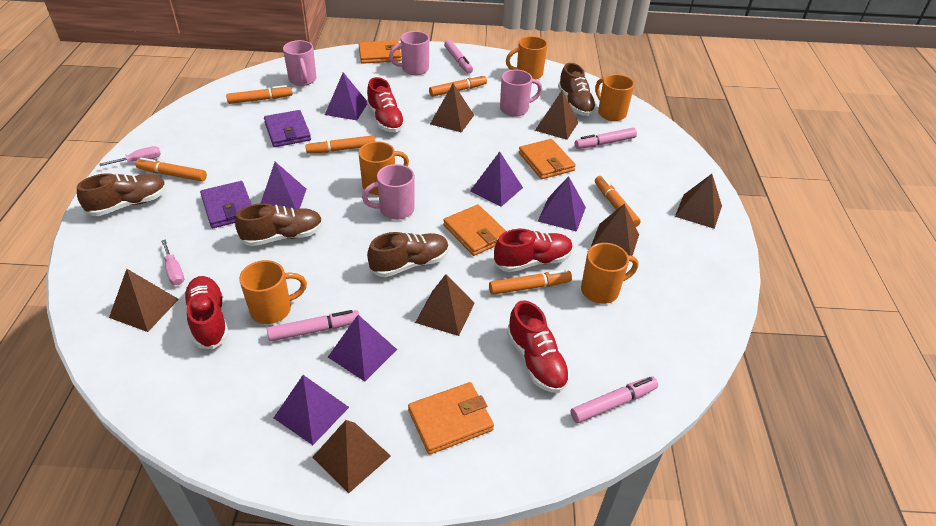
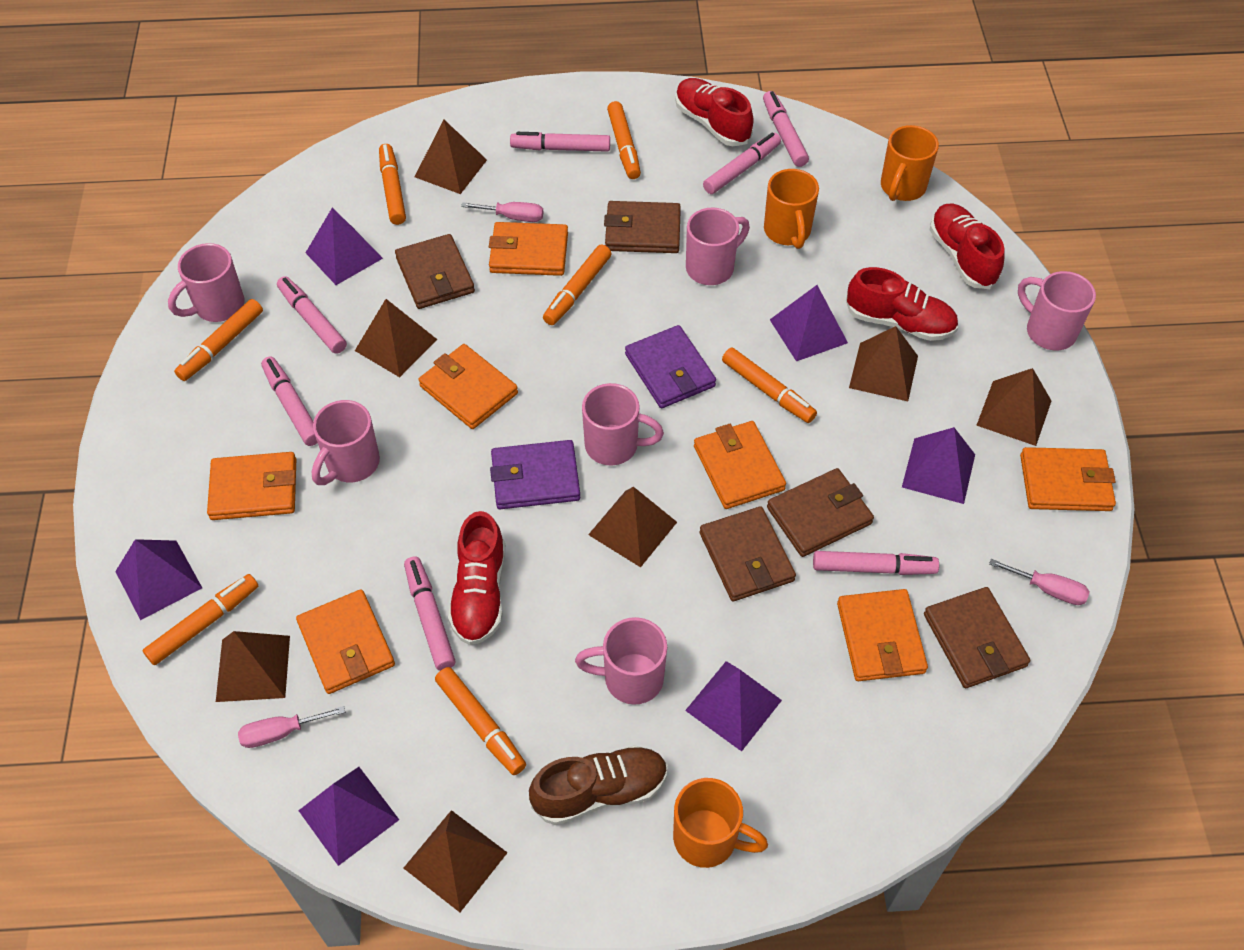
brown shoe: [77,173,167,216] [235,203,323,246] [367,232,449,277] [558,63,597,116] = 4 -> [529,745,668,825] = 1
brown wallet: none = 0 -> [395,234,475,309] [604,201,681,253] [700,506,796,601] [767,468,874,557] [924,587,1030,688] = 5
orange marker: [136,158,207,182] [226,85,292,104] [305,135,375,154] [429,74,487,97] [489,270,572,295] [595,176,641,227] = 6 -> [143,574,258,665] [174,299,263,381] [379,144,406,225] [435,667,526,775] [543,245,611,325] [607,101,641,179] [722,348,817,423] = 7
orange mug: [239,260,307,324] [359,141,409,195] [506,36,547,79] [581,243,638,304] [595,74,634,121] = 5 -> [673,778,768,868] [764,169,819,249] [881,125,939,201] = 3
orange wallet: [359,40,402,64] [408,382,494,455] [443,205,506,256] [519,139,576,179] = 4 -> [207,452,296,520] [296,589,395,694] [418,344,518,429] [489,222,568,276] [694,421,786,509] [837,589,928,681] [1020,447,1116,511] = 7
pink marker: [267,310,359,341] [444,40,473,74] [571,376,658,423] [575,128,637,149] = 4 -> [261,357,318,446] [277,276,347,354] [404,557,455,671] [510,132,610,152] [703,133,781,194] [763,91,809,167] [813,551,939,575] = 7
pink mug: [283,40,317,86] [362,164,414,220] [389,31,429,75] [500,70,542,117] = 4 -> [168,243,244,322] [311,400,380,485] [575,617,667,705] [582,383,664,466] [686,208,750,285] [1018,271,1096,351] = 6
pink screwdriver: [100,146,161,166] [161,239,184,285] = 2 -> [238,706,345,748] [461,202,543,222] [989,559,1090,605] = 3

